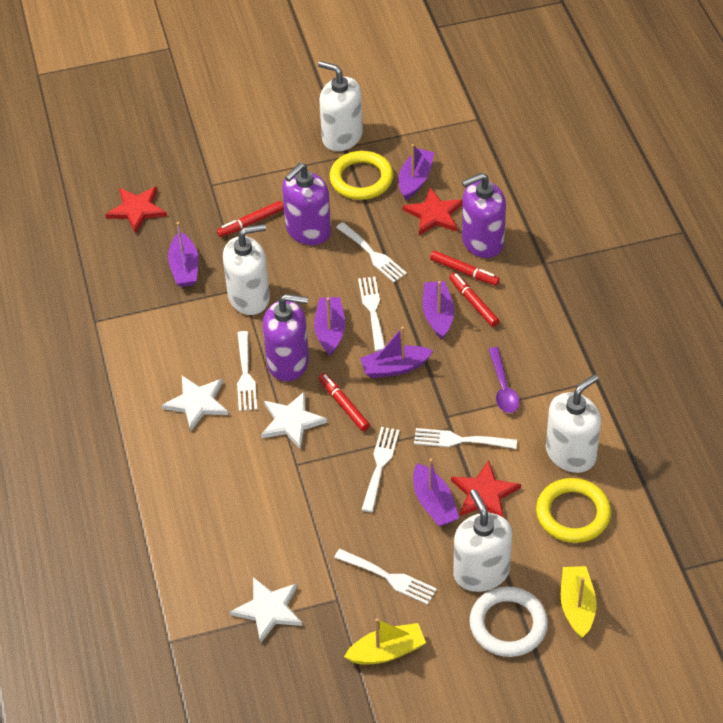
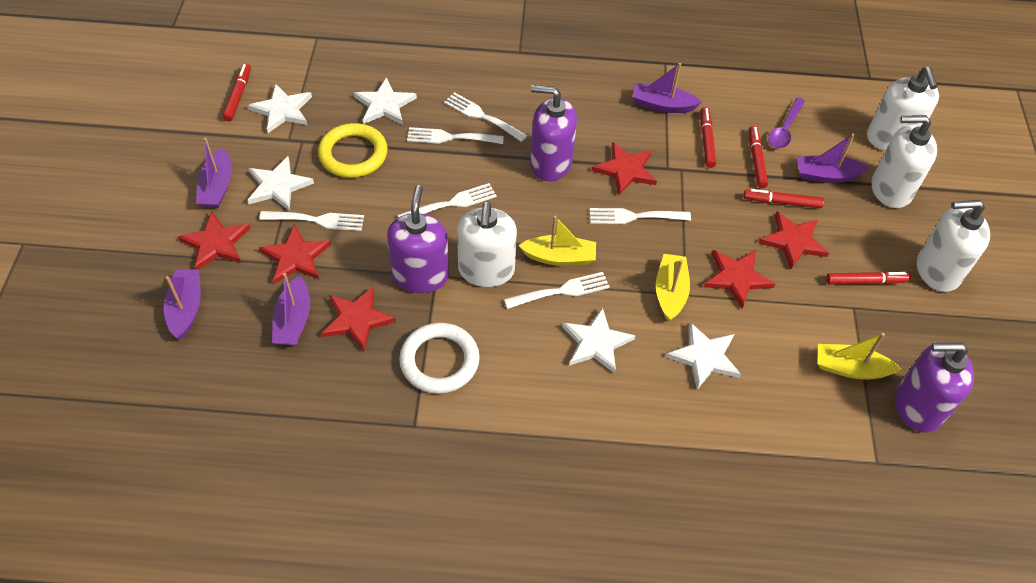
purple boat: [168,222,199,287] [314,297,345,356] [360,326,433,378] [399,144,434,200] [413,458,459,527] [423,281,454,339] = 6 -> [164,269,201,340] [196,137,232,208] [272,273,310,346] [633,63,702,113] [797,134,869,183] = 5
red marker: [217,201,284,237] [319,373,370,431] [430,251,500,286] [449,273,499,327] = 4 -> [222,63,251,121] [701,107,716,168] [743,189,824,208] [749,126,768,188] [826,271,911,285] = 5
red star: [105,186,167,234] [402,187,463,235] [451,460,521,518] = 3 -> [178,211,251,269] [259,224,331,284] [321,286,396,351] [592,142,657,195] [704,250,775,308] [759,211,829,269] = 6
white star: [162,376,228,431] [230,577,302,644] [261,391,327,450] = 3 -> [248,83,312,133] [248,156,314,211] [354,77,417,125] [562,307,636,374] [666,322,741,390] = 5
yellow boat: [344,618,426,665] [561,566,596,638] = 2 -> [518,216,596,266] [656,254,690,322] [817,333,901,379] = 3
yellow ring: [329,151,393,200] [536,478,611,543] = 2 -> [318,123,388,178] = 1

